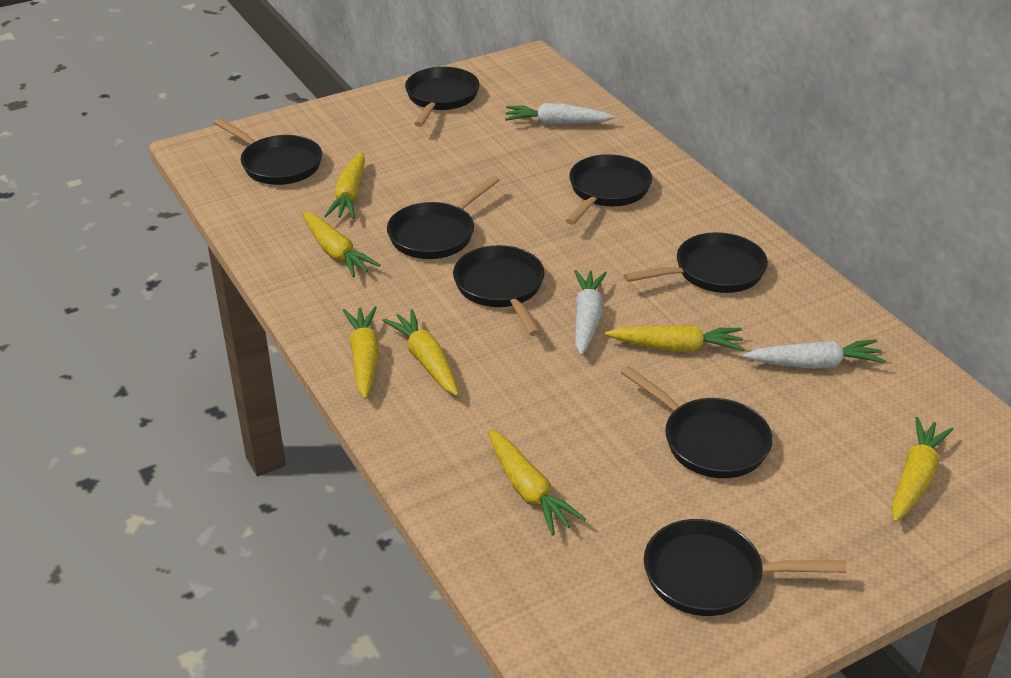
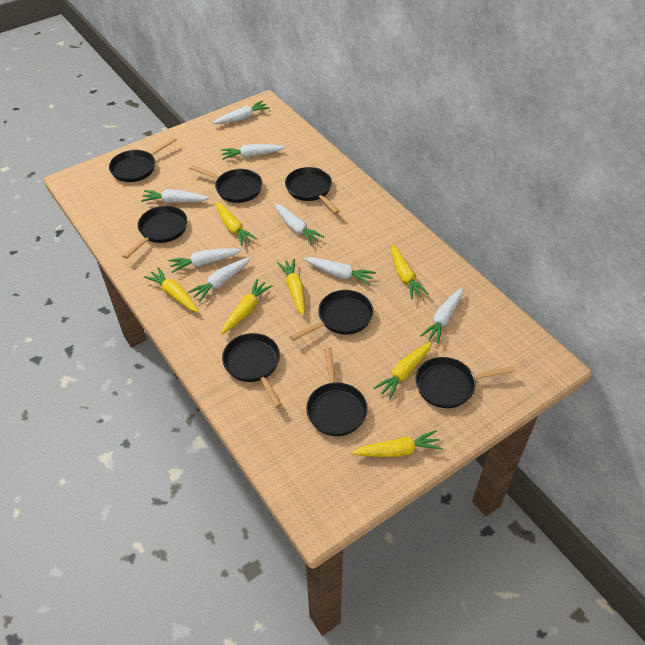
white carrot: [505,103,615,125] [574,270,607,356] [742,339,886,369] = 3 -> [141,190,209,203] [168,248,242,273] [188,257,251,302] [213,100,270,124] [221,144,285,160] [274,204,324,245] [304,257,376,285] [420,288,463,344] = 8

